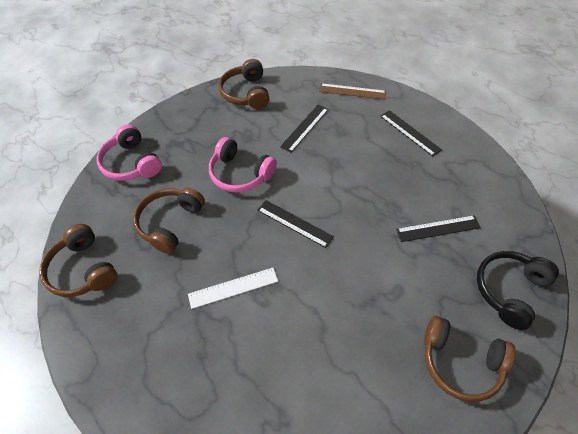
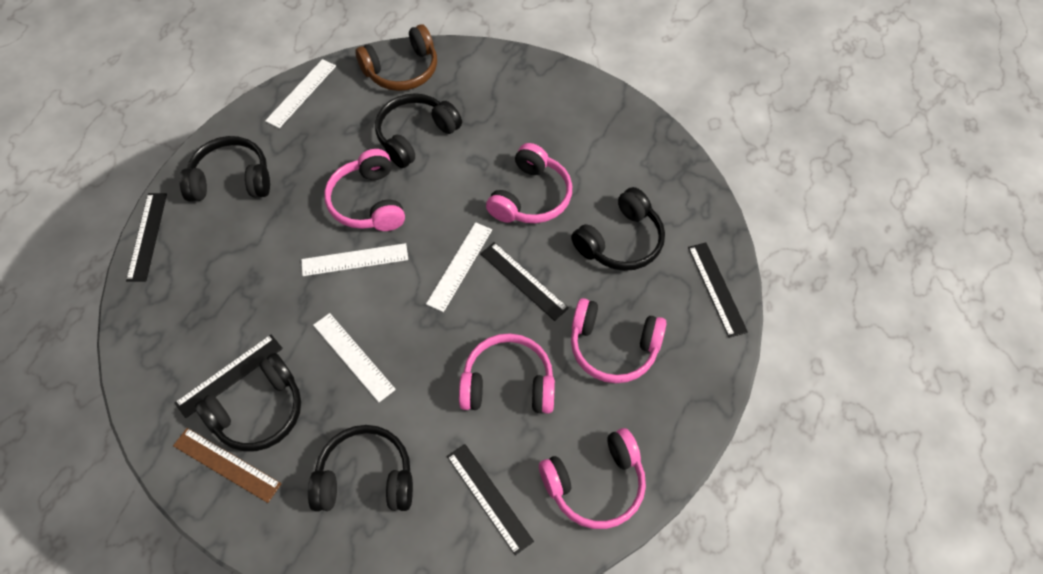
black headphones: [477,251,559,330] = 1 -> [179,136,270,202] [194,352,301,452] [308,425,413,511] [375,93,462,168] [571,187,665,271] = 5
black ruler: [258,200,334,248] [280,105,329,153] [380,110,442,156] [396,215,481,242] = 4 -> [126,193,167,282] [175,335,283,418] [447,444,534,555] [480,242,569,321] [688,242,748,338] = 5
brown headphones: [39,224,117,297] [133,187,205,254] [219,59,270,109] [424,316,516,402] = 4 -> [355,24,437,91] = 1
pink headphones: [97,124,162,181] [209,137,277,193] = 2 -> [324,149,405,231] [459,333,555,413] [486,143,572,223] [539,428,646,529] [571,298,667,383] = 5
white ruler: [188,268,278,309] = 1 -> [265,59,336,128] [301,243,408,276] [313,313,396,402] [426,222,492,312] = 4

